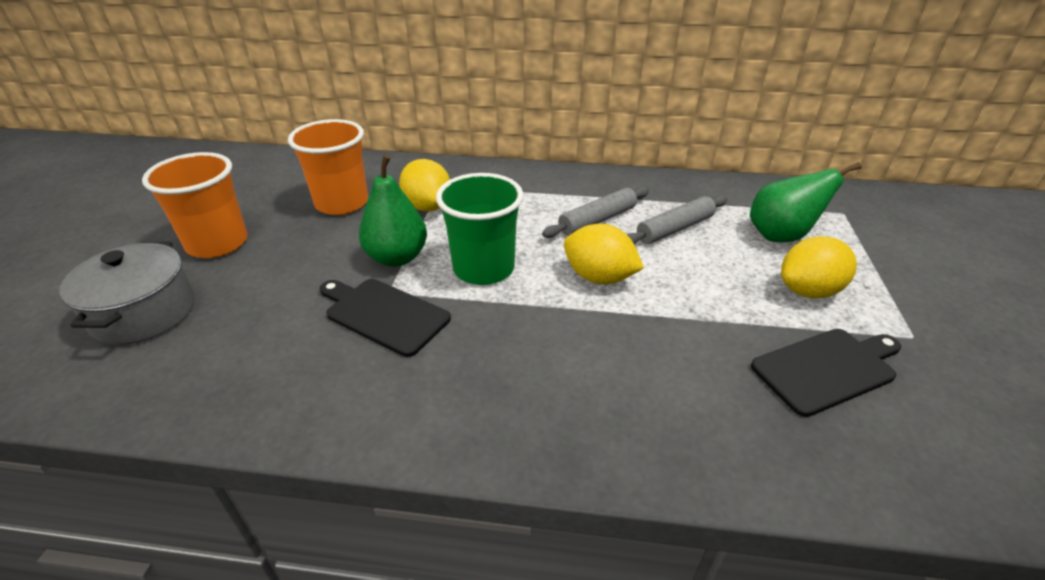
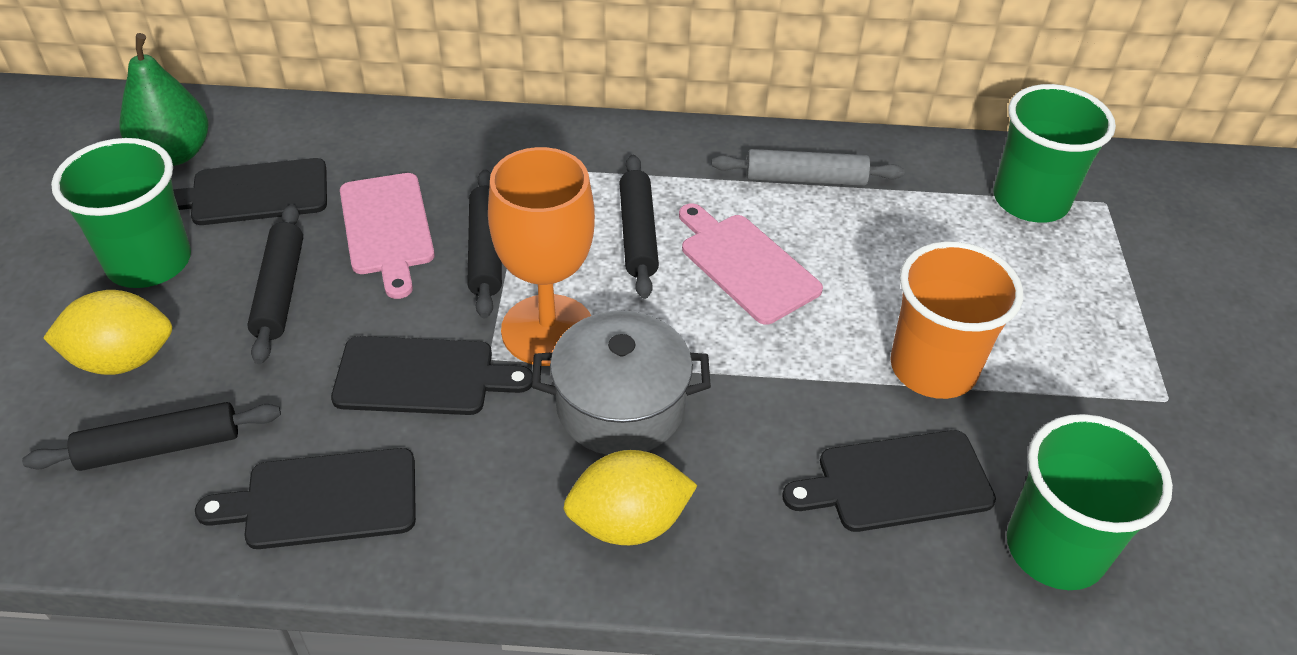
black cutting board: [320,279,451,357] [751,329,901,417] = 2 -> [173,158,327,225] [195,448,416,549] [331,336,533,415] [782,430,996,532] = 4
black rolling pin: none = 0 -> [22,402,281,471] [247,204,303,364] [467,169,502,319] [619,155,659,299] = 4
green cup: [436,173,523,285] = 1 -> [51,138,191,288] [993,84,1116,223] [1007,414,1173,590] = 3
green pear: [359,155,427,267] [750,162,862,242] = 2 -> [120,33,208,166] = 1
grey rolling pin: [542,187,649,238] [627,195,727,244] = 2 -> [712,149,904,186] = 1
orange cup: [142,152,247,258] [288,119,368,215] = 2 -> [890,241,1023,399] = 1
orange goblet: none = 0 -> [488,147,595,366] = 1
pink cutting board: none = 0 -> [340,173,435,299] [679,203,823,325] = 2
yellow lemon: [399,159,450,212] [564,223,644,284] [781,236,857,298] = 3 -> [43,290,172,375] [563,450,698,545] = 2

